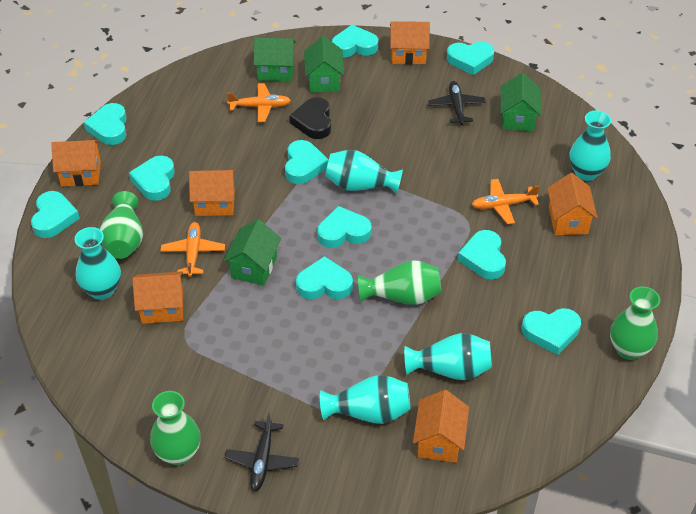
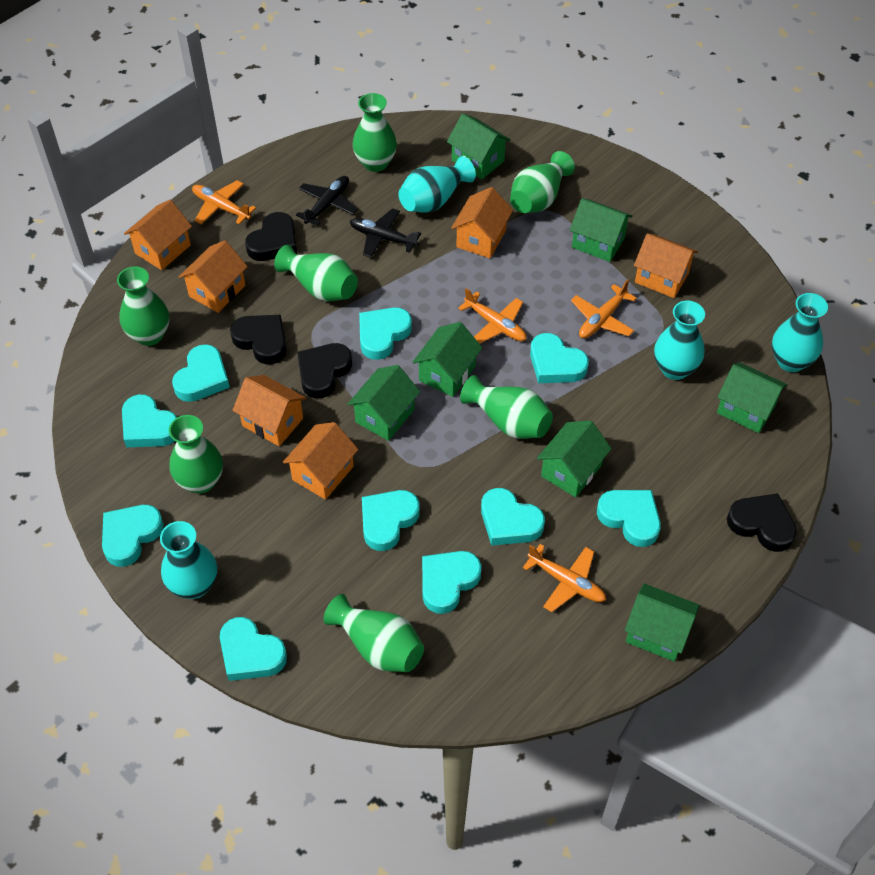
black heart: [289,97,331,139] = 1 -> [230,315,287,364] [245,212,297,261] [297,343,352,398] [727,493,797,552] = 4
green house: [224,219,281,286] [253,38,296,81] [304,36,344,93] [501,73,541,131] = 4 -> [348,365,420,441] [413,322,482,397] [447,113,511,180] [537,421,612,497] [570,198,633,262] [625,583,700,662] [717,362,787,433] = 7
green vase: [100,191,143,259] [150,391,201,465] [358,260,441,305] [610,286,660,360] = 4 -> [117,267,169,346] [169,415,223,494] [274,245,358,301] [324,594,424,672] [352,93,397,172] [460,375,553,439] [510,151,575,213] = 7
orange plane: [161,222,225,277] [227,83,291,122] [472,179,540,224] = 3 -> [192,180,256,225] [458,288,527,344] [523,544,606,612] [571,279,637,338] = 4
turquoise vase: [75,227,121,300] [320,375,410,424] [325,150,403,194] [404,333,492,380] [569,110,611,181] = 5 -> [160,521,217,599] [399,156,476,213] [654,301,705,380] [772,293,828,372] = 4

